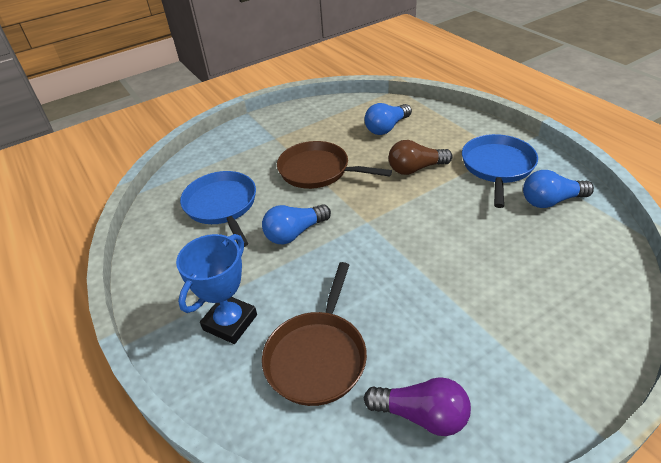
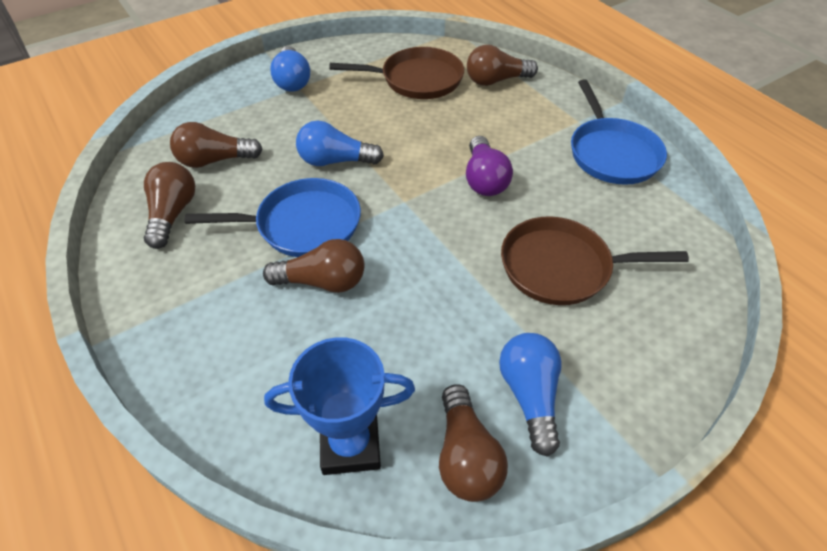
brown light bulb: [389,140,453,175] = 1 -> [144,162,195,249] [170,122,263,168] [263,239,365,293] [439,384,508,502] [467,45,538,86] = 5

